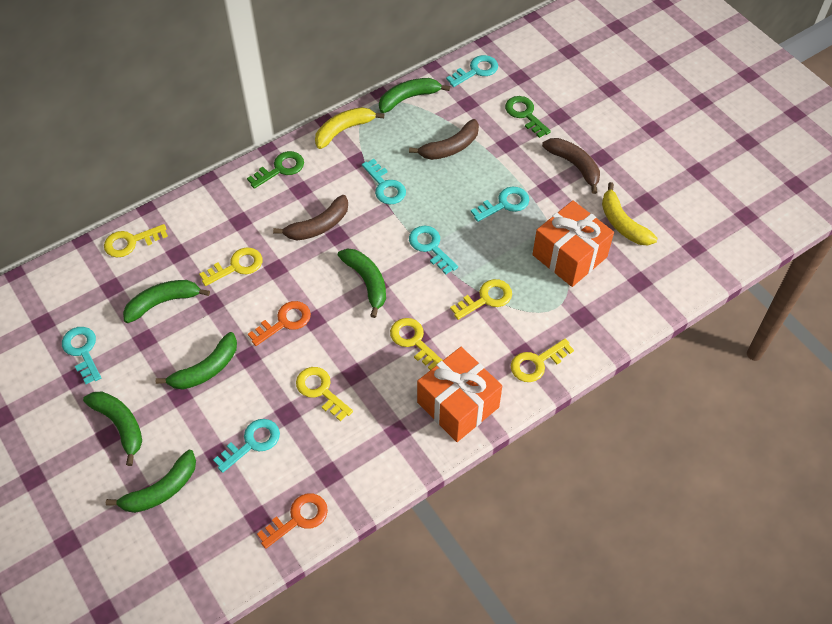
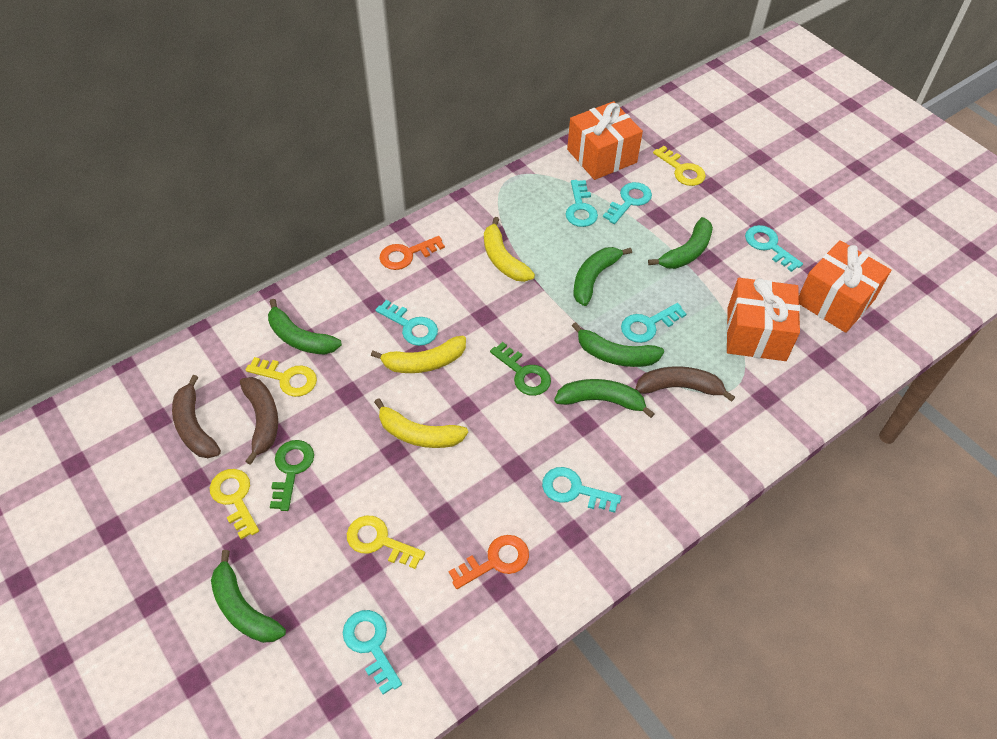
orange gift: [417,347,502,442] [532,200,614,287] = 2 -> [567,101,643,180] [726,278,800,361] [799,240,891,333] = 3
turquoise key: [62,327,101,384] [213,419,280,473] [362,159,406,205] [409,226,458,274] [446,55,498,87] [471,187,529,222] = 6 -> [343,610,402,695] [376,300,438,346] [542,467,621,513] [566,180,598,227] [603,182,652,224] [621,303,686,343] [745,225,803,272] = 7
yellow banana: [315,107,384,149] [602,182,658,245] = 2 -> [371,335,466,373] [374,398,468,448] [484,217,535,282] = 3
yellow key: [104,224,168,257] [199,247,262,286] [296,367,353,422] [390,318,443,370] [450,279,512,320] [511,339,574,382] = 6 -> [210,469,259,539] [246,357,317,397] [347,516,425,569] [653,146,706,186] = 4

